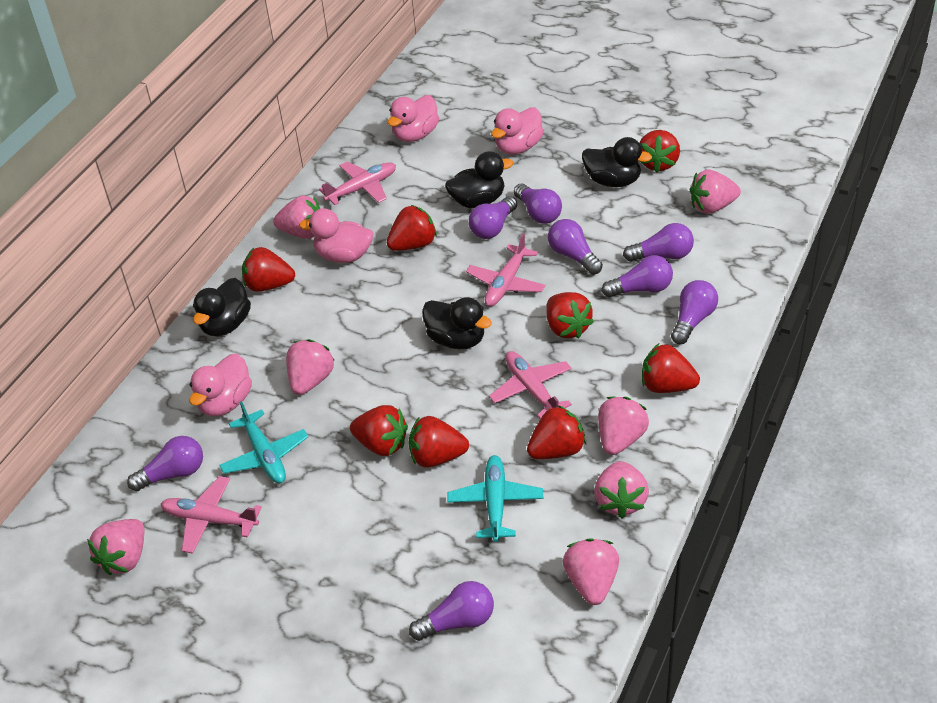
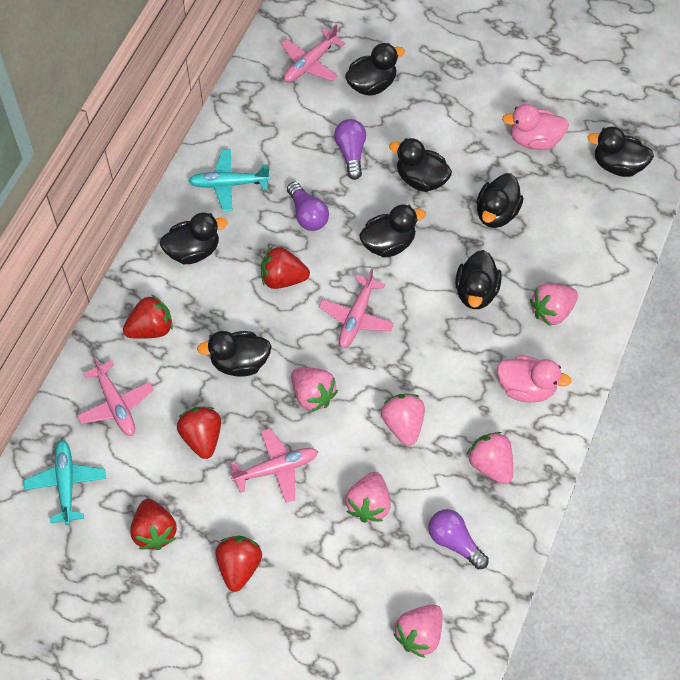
black duck: [193,278,251,336] [422,297,492,349] [445,151,513,208] [582,137,652,187] = 4 -> [160,212,228,264] [197,331,271,377] [345,43,405,96] [359,204,426,258] [389,138,452,192] [455,250,502,309] [477,173,524,228] [588,127,654,177] = 8
pink duck: [189,353,252,416] [299,208,373,263] [388,95,439,142] [491,107,544,154] = 4 -> [497,355,571,402] [502,104,569,150] = 2
pink strawberry: [87,519,144,576] [273,195,321,239] [286,339,335,395] [563,539,619,605] [594,461,649,518] [598,397,649,455] [690,170,741,214] = 7 -> [291,367,338,412] [345,472,391,523] [381,394,425,446] [394,604,443,658] [467,432,513,484] [530,283,578,326] = 6
purple light bulb: [127,436,203,491] [409,581,494,641] [469,196,517,239] [514,183,562,224] [548,219,603,275] [602,255,673,297] [623,223,694,262] [671,280,718,344] = 8 -> [287,182,329,231] [334,119,366,180] [428,509,489,569] = 3
red strawberry: [242,247,295,292] [350,405,408,456] [387,205,437,251] [408,416,469,468] [527,405,586,459] [546,292,594,339] [639,130,680,173] [642,344,700,393] = 8 -> [123,295,173,339] [130,499,177,550] [177,407,221,459] [216,536,262,592] [261,247,310,289] = 5

